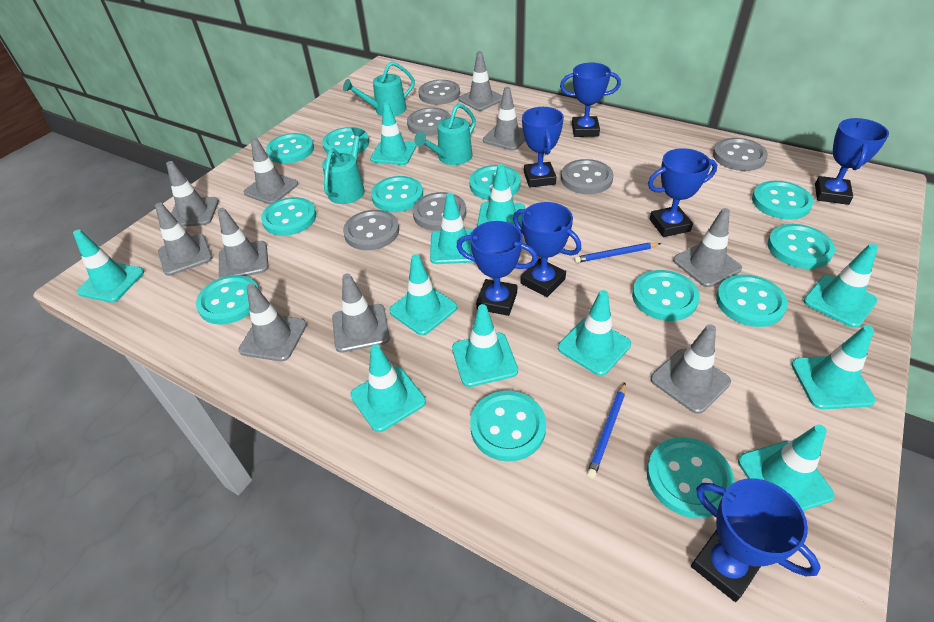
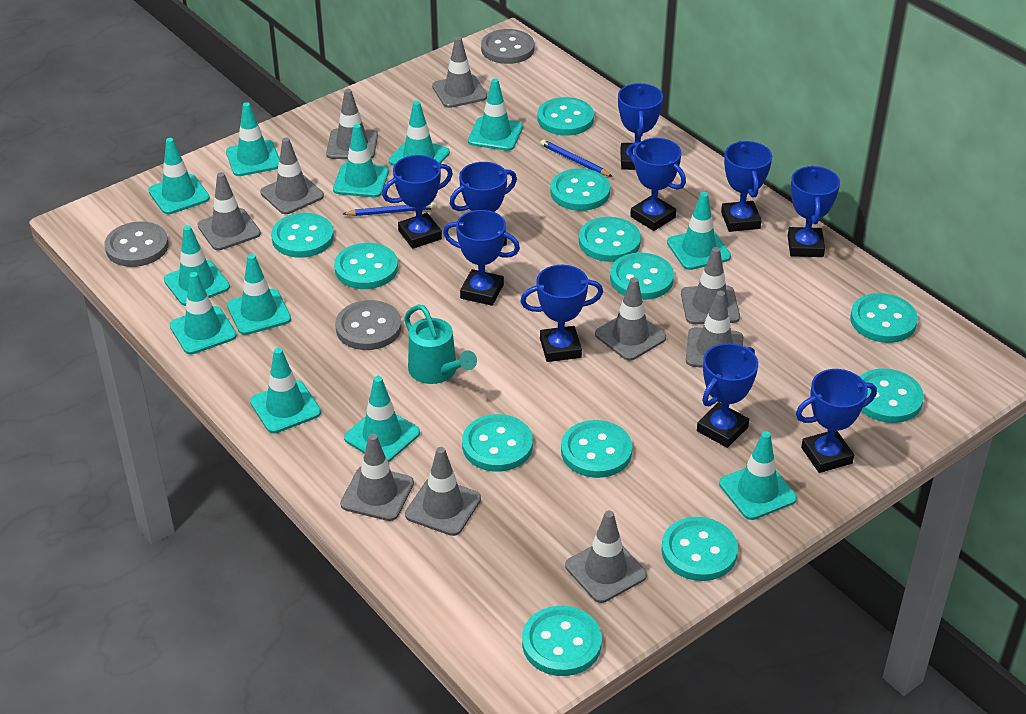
blue trophy: [457,221,538,316] [513,202,581,297] [522,107,564,188] [560,63,621,137] [648,148,717,237] [691,478,821,602] [815,118,889,205] = 7 -> [382,155,453,249] [443,210,520,306] [450,162,517,246] [520,265,603,362] [618,83,663,170] [628,138,686,231] [697,343,758,448] [721,141,772,232] [788,166,840,257] [796,369,877,473] = 10
grey button: [343,210,399,250] [407,108,451,136] [412,192,466,231] [418,80,460,105] [561,159,613,194] [713,138,768,171] = 6 -> [105,221,169,267] [335,300,402,350] [481,29,534,64] = 3
turquoise traffic cone: [73,230,144,303] [350,344,426,432] [370,102,417,165] [389,254,457,335] [430,193,475,264] [452,304,518,387] [477,164,525,226] [558,290,631,376] [738,424,834,511] [791,325,876,409] [804,244,878,328] = 11 -> [148,138,210,214] [164,225,230,306] [170,272,237,354] [226,102,280,176] [227,254,291,335] [250,348,321,433] [333,124,389,197] [344,376,420,462] [389,101,450,166] [468,78,523,151] [667,192,731,270] [719,431,797,520] = 12
turquoise watering can: [322,128,365,204] [343,62,415,116] [414,103,476,165] = 3 -> [404,305,477,384] = 1

